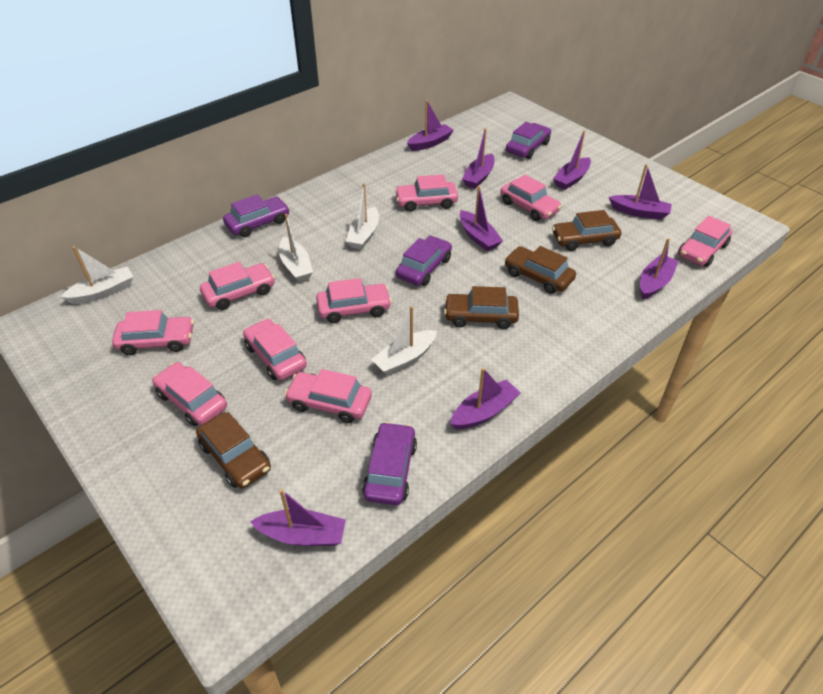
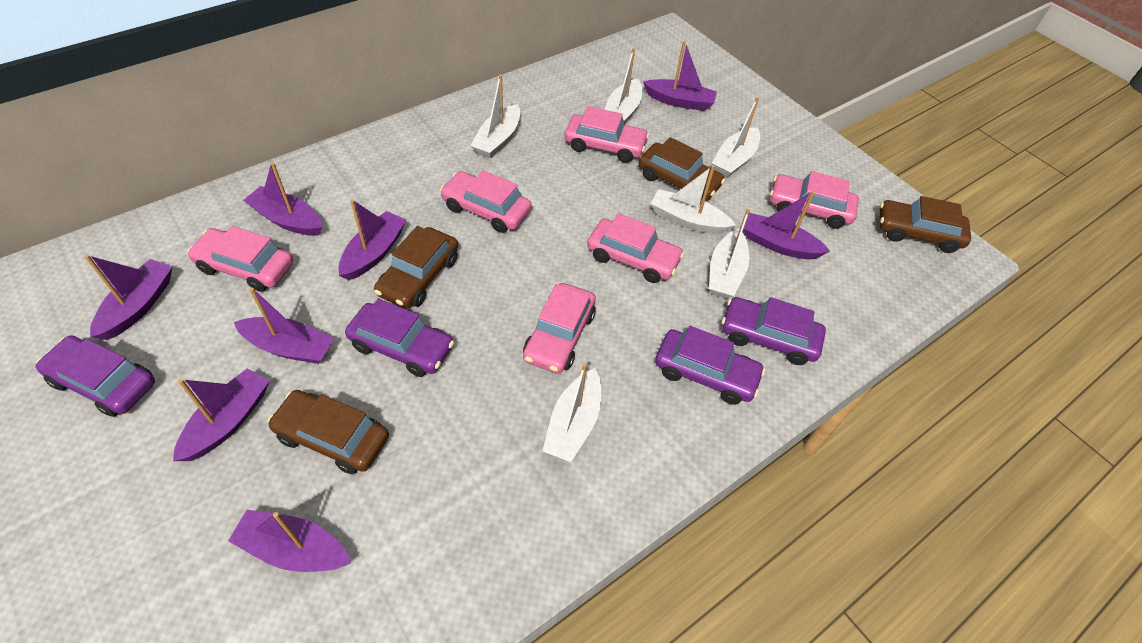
pink car: [112,310,194,355] [152,362,227,426] [200,262,275,310] [243,319,307,380] [285,369,372,423] [316,278,392,323] [395,174,458,212] [500,175,562,221] [678,216,732,267] = 9 -> [187,226,293,292] [440,170,532,233] [523,283,596,374] [565,106,649,163] [587,213,684,283] [770,171,859,229] = 6
white boat: [60,246,133,304] [279,214,313,282] [346,183,379,249] [371,306,437,375] = 4 -> [470,74,520,158] [542,363,601,462] [605,48,642,123] [650,165,736,234] [709,209,750,299] [712,97,760,178] = 6

